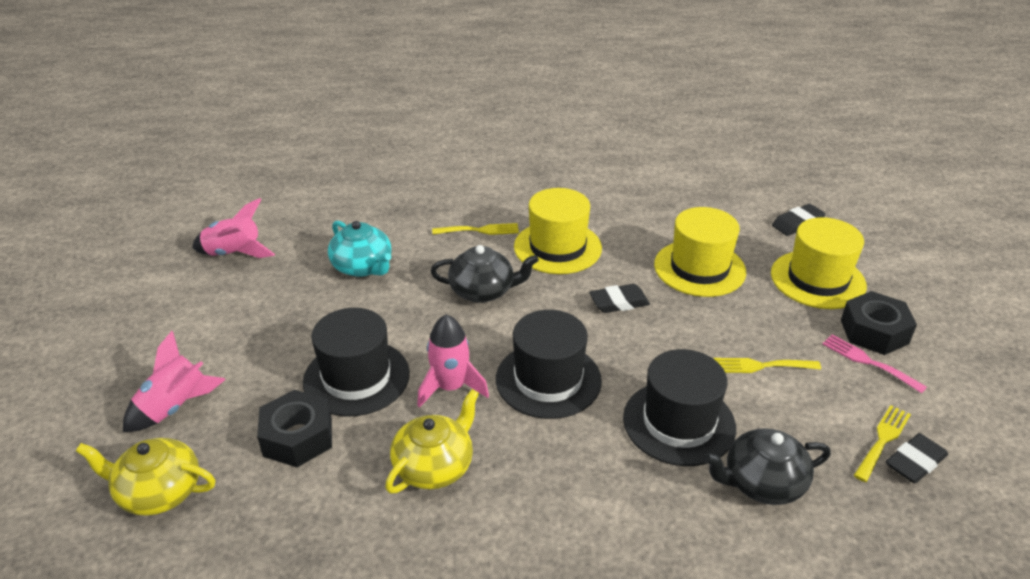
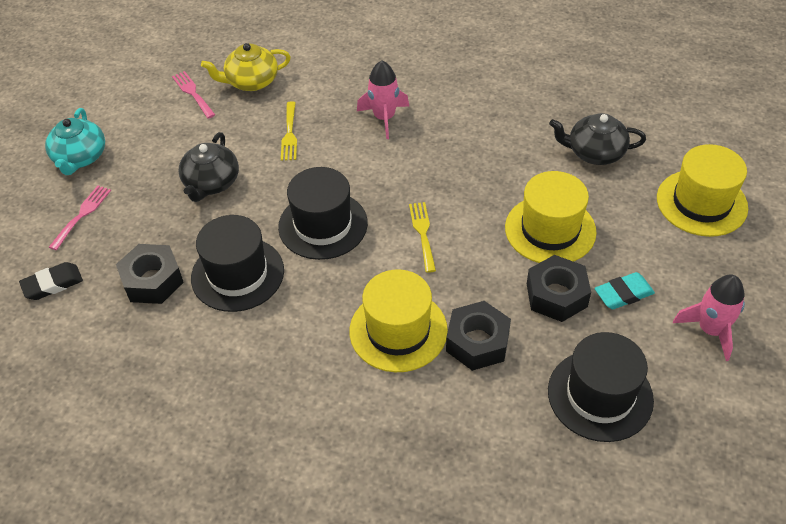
black eraser: [589,284,650,313] [772,204,825,236] [886,433,948,483] = 3 -> [19,262,83,300] = 1
black nut: [257,390,332,467] [841,291,917,355] = 2 -> [116,244,184,304] [446,301,511,371] [527,255,591,322] = 3
pink fork: [822,334,927,393] = 1 -> [49,186,111,250] [172,71,215,118] = 2
pink rocket: [123,331,226,432] [192,198,275,258] [417,315,489,408] = 3 -> [357,61,409,139] [673,274,745,361] = 2
turquoise eraser: none = 0 -> [594,272,655,309] = 1
yellow fork: [432,223,519,235] [713,358,821,373] [853,405,911,482] = 3 -> [281,101,297,161] [409,202,436,273] = 2
yellow teapot: [76,438,215,516] [385,389,479,493] = 2 -> [201,43,291,91] = 1

